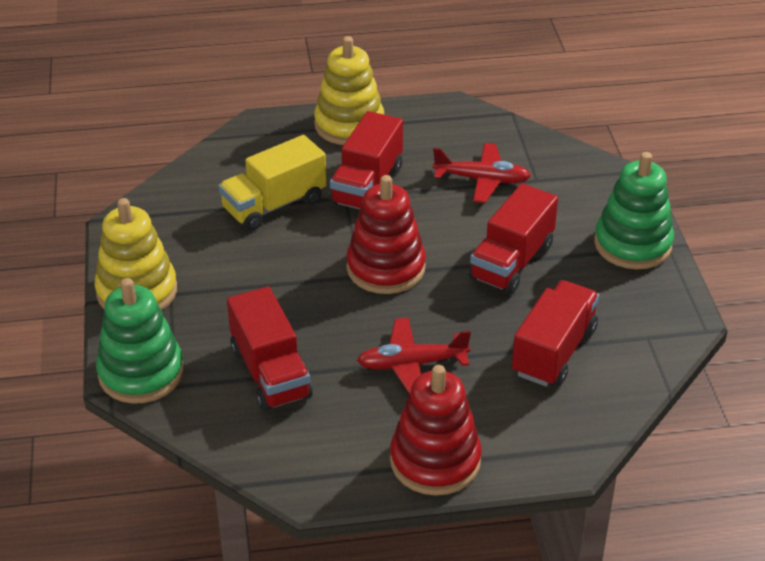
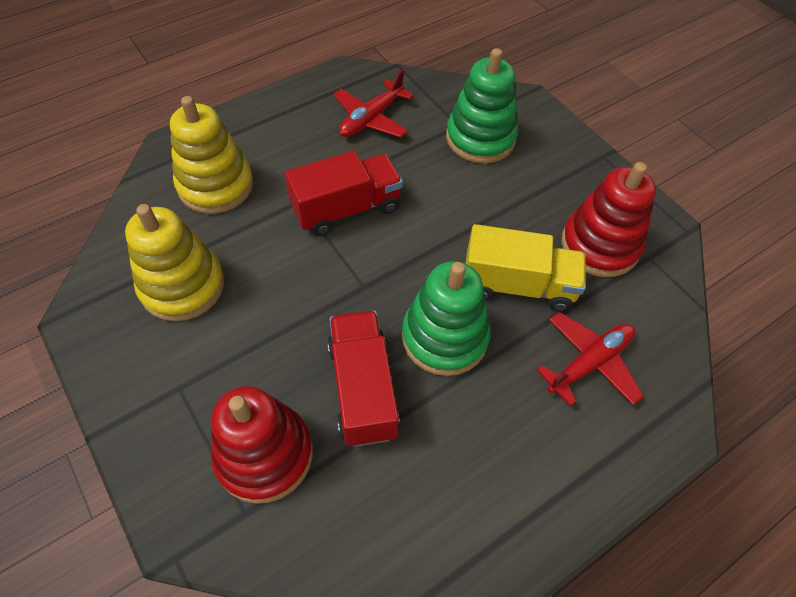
red truck: [227,287,313,411] [329,111,403,209] [469,184,558,294] [512,280,599,387] = 4 -> [284,151,403,236] [327,311,400,447] = 2

